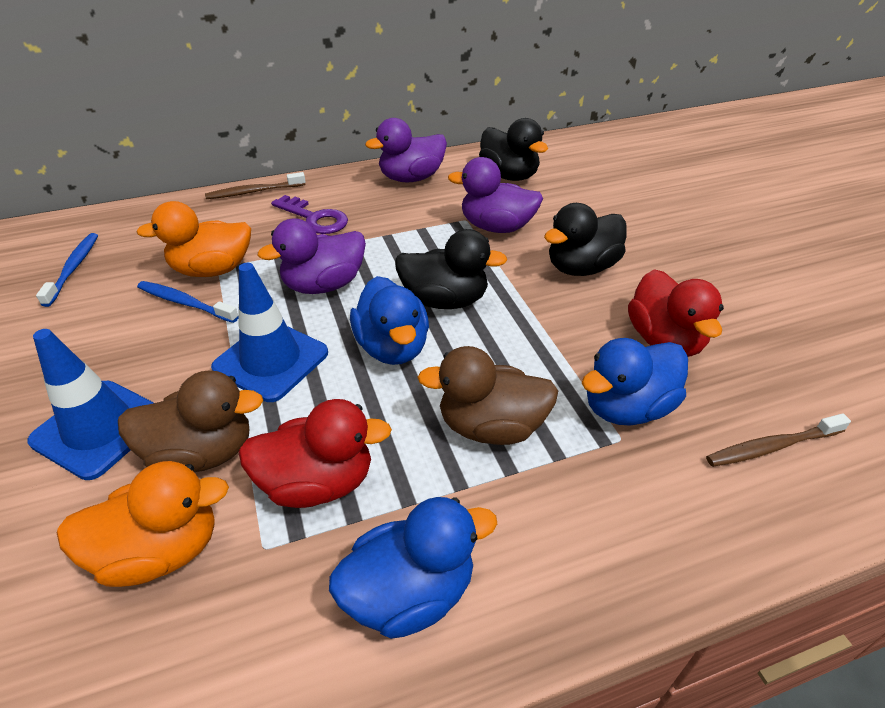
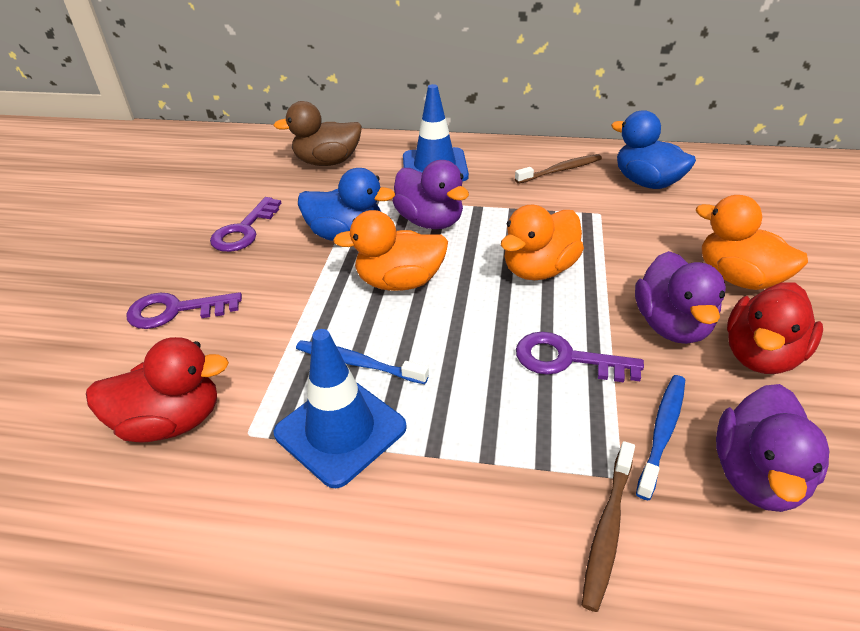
black duck: [395,229,507,309] [479,118,548,181] [544,203,627,276] = 3 -> none = 0
blue duck: [329,497,497,639] [350,276,429,365] [582,338,688,426] = 3 -> [298,168,395,241] [611,110,696,189] = 2
brown duck: [118,371,263,472] [417,346,558,445] = 2 -> [273,101,362,166] = 1
orange duck: [57,461,229,587] [136,201,251,277] = 2 -> [333,210,448,291] [501,205,584,280] [696,195,808,290] = 3
purple key: [271,195,348,234] = 1 -> [126,292,242,329] [210,197,282,252] [516,332,644,382] = 3

